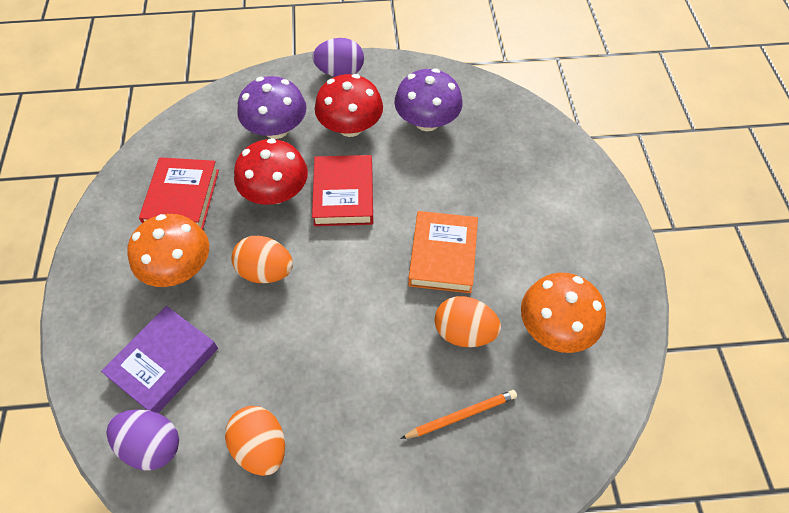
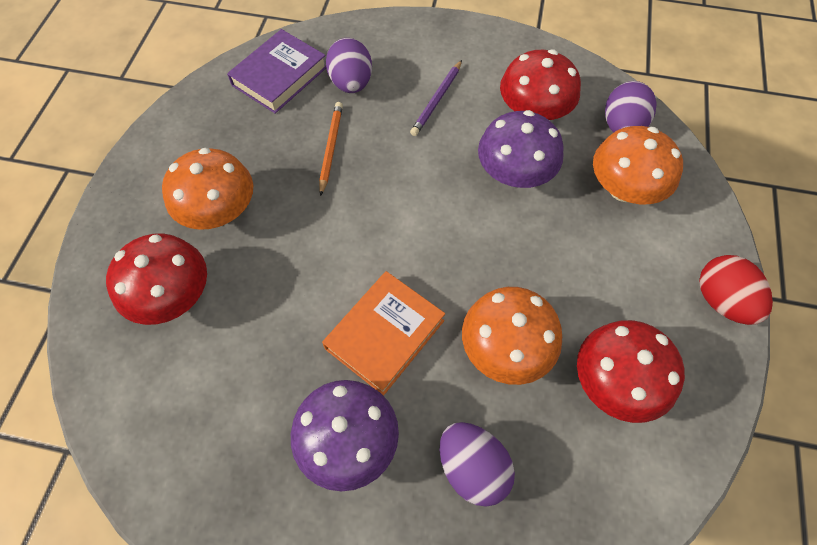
orange egg: [225,406,285,476] [232,236,293,283] [434,296,501,347] = 3 -> none = 0
orange mushroom: [127,214,209,287] [521,273,606,353] = 2 -> [162,148,253,230] [462,287,562,385] [593,126,683,204] = 3
purple egg: [106,409,179,470] [312,38,364,77] = 2 -> [326,38,372,93] [440,422,515,507] [605,81,657,133] = 3
purple pencil: none = 0 -> [410,60,462,136] = 1
red book: [139,157,219,229] [312,155,373,226] = 2 -> none = 0
red egg: none = 0 -> [699,255,773,325] = 1
red mushroom: [234,138,308,205] [315,74,383,137] = 2 -> [106,233,207,325] [500,49,581,120] [577,320,685,423] = 3

